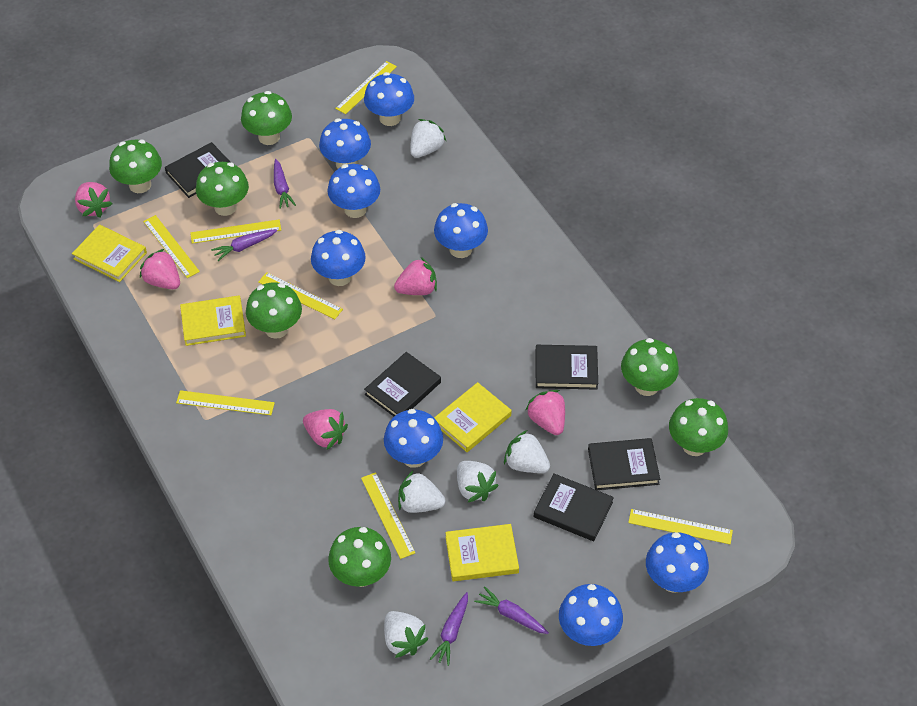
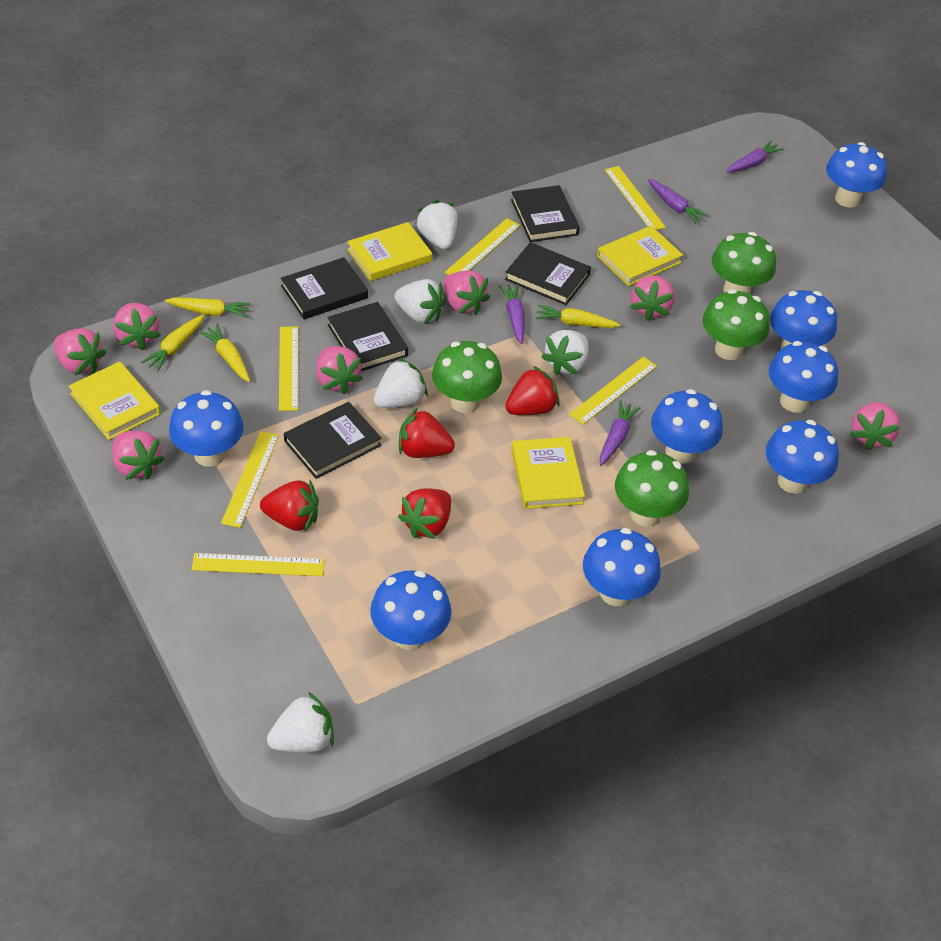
green mushroom: [109,140,162,193] [196,162,249,216] [241,91,292,145] [246,282,302,339] [328,527,391,587] [621,338,679,396] [669,398,728,456] = 7 -> [432,341,502,413] [615,450,689,527] [703,289,770,360] [712,232,776,294] = 4
pink strawberry: [75,182,112,217] [140,249,180,289] [303,409,348,450] [394,257,437,295] [526,390,565,435] = 5 -> [54,328,106,375] [112,431,165,480] [113,303,161,350] [316,346,363,394] [444,271,490,315] [630,275,675,321] [850,402,900,450] = 7
red strawberry: none = 0 -> [260,480,319,532] [398,488,451,539] [399,408,455,458] [505,366,560,415] = 4
yellow carrot: none = 0 -> [141,315,204,371] [165,298,251,318] [199,324,250,382] [536,305,620,328] = 4
yellow ruler: [143,215,200,278] [176,390,275,415] [190,220,281,244] [258,272,343,319] [335,61,397,114] [361,472,415,559] [628,509,733,544] = 7 -> [191,553,324,576] [221,431,279,528] [279,327,298,411] [445,218,520,275] [569,357,657,425] [605,166,666,230] = 6

